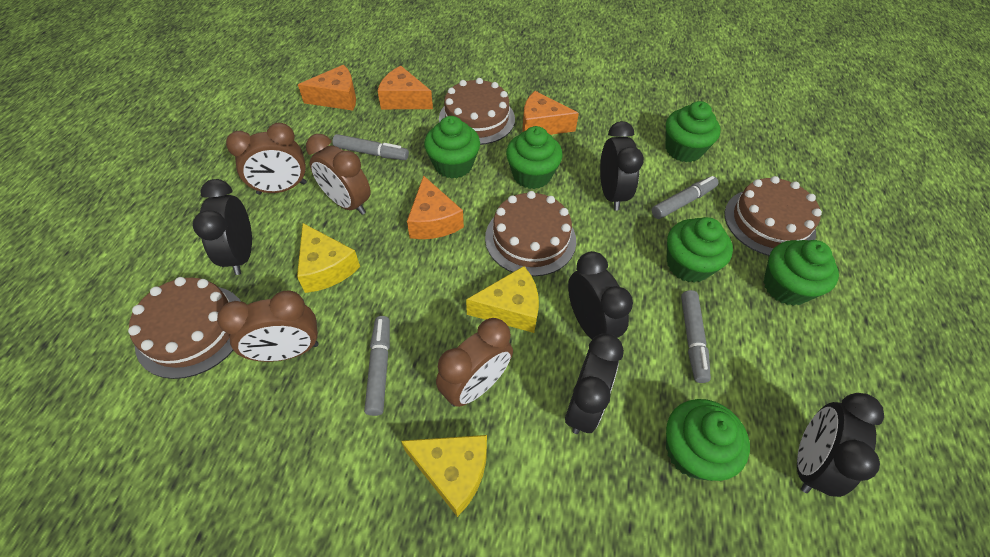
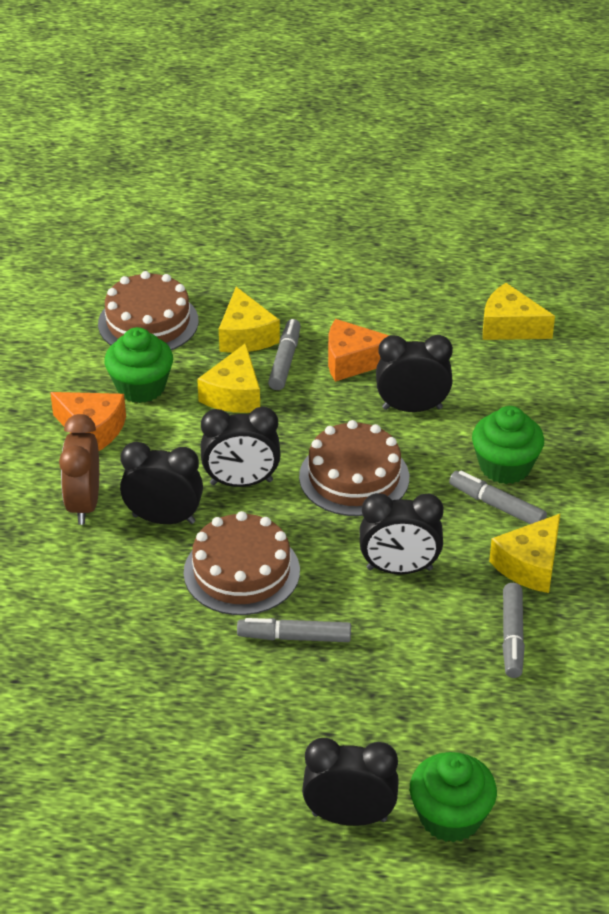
brown cake: [128,277,241,379] [439,78,515,145] [485,191,576,276] [724,176,822,256] = 4 -> [98,271,199,350] [184,511,300,615] [299,420,409,516] = 3
brown clock: [217,291,319,362] [226,123,307,195] [306,134,371,215] [436,318,513,407] = 4 -> [59,414,99,525] = 1
green cupcake: [424,116,480,179] [506,126,562,189] [666,101,721,162] [666,399,750,481] [667,217,733,283] [764,240,839,306] = 6 -> [104,327,173,403] [410,752,497,842] [472,406,544,484] = 3
orange cheese: [298,65,356,110] [378,66,433,109] [407,176,464,239] [522,91,579,135] = 4 -> [50,392,126,451] [328,319,390,382] = 2
yellow cheese: [297,223,360,293] [401,435,487,517] [466,266,539,333] = 3 -> [197,343,260,413] [219,287,280,353] [483,283,555,340] [489,514,560,593] = 4

